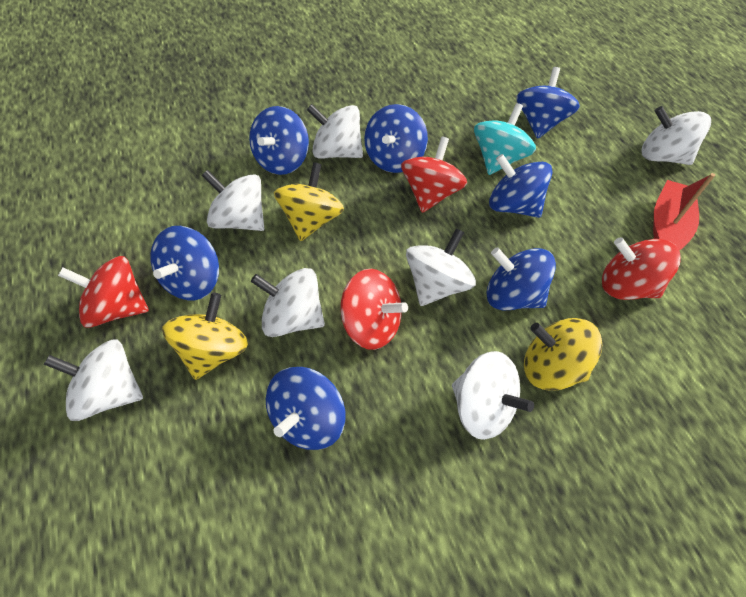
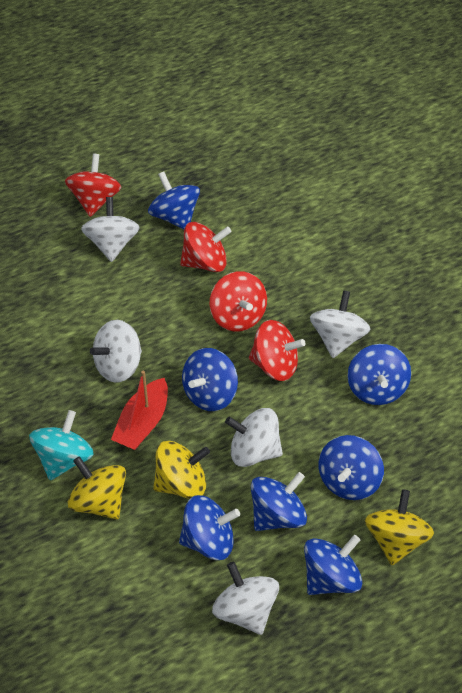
white spinning top: [44,339,143,421] [202,170,264,231] [251,268,325,337] [307,104,363,159] [406,228,476,306] [452,351,534,440] [642,106,711,165] = 7 -> [81,197,140,262] [90,320,142,383] [212,562,279,635] [225,408,283,467] [310,290,371,358] = 5

